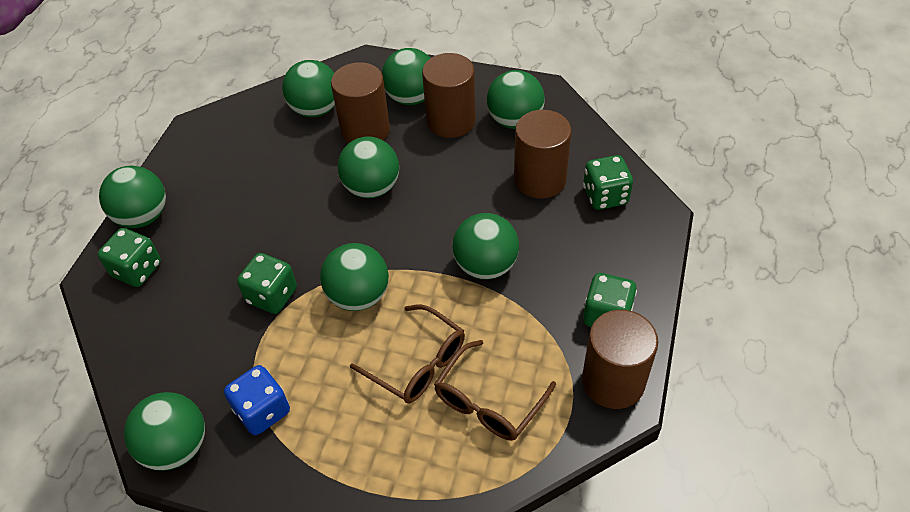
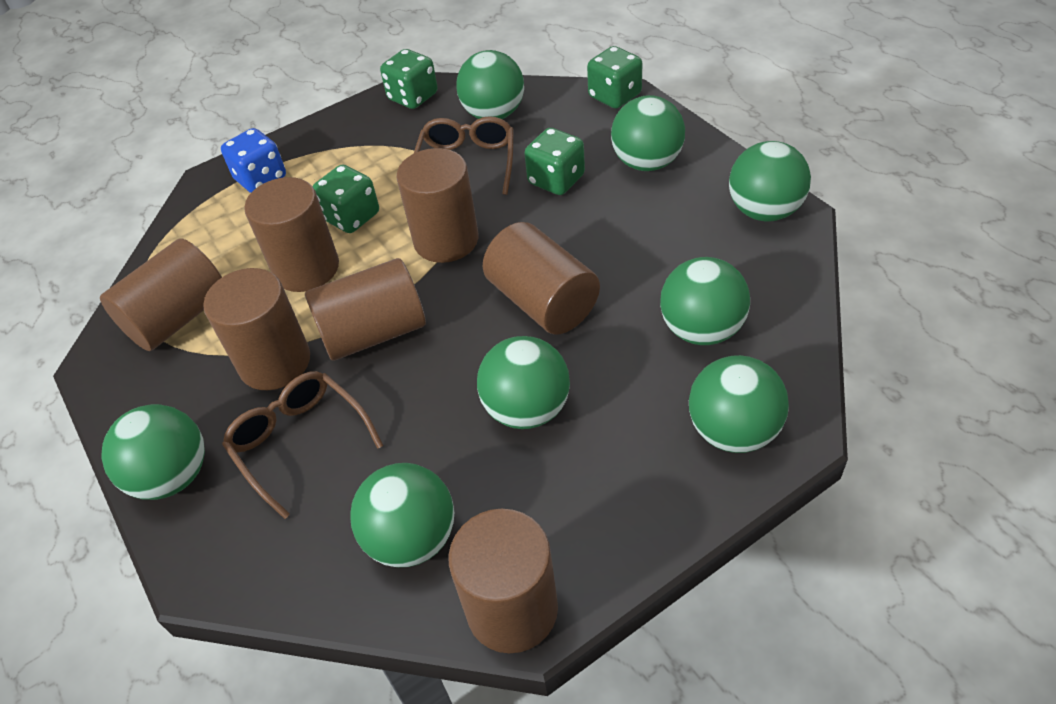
brown cylinder: [331,62,390,143] [422,53,476,138] [514,110,572,199] [582,310,658,409] = 4 -> [100,238,222,351] [203,268,310,390] [244,177,339,292] [305,258,426,361] [397,148,479,263] [449,509,558,653] [483,222,600,334] = 7

